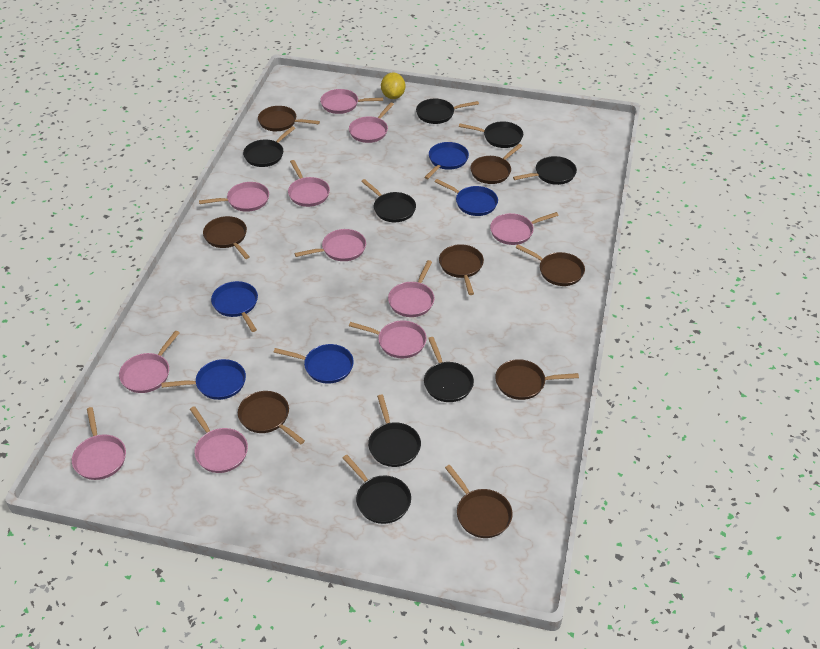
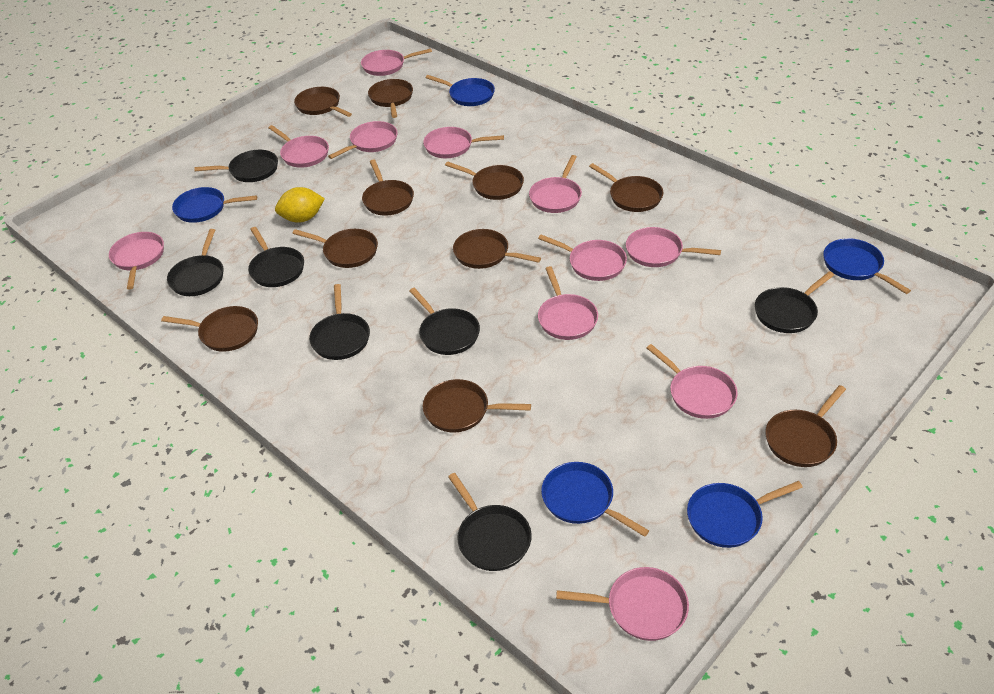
black pan: [243,126,295,167] [343,455,411,524] [361,179,416,222] [368,394,421,467] [416,99,479,124] [424,337,474,402] [459,121,523,148] [513,156,577,185] = 8 -> [167,229,223,296] [194,150,278,182] [248,227,304,287] [309,284,370,360] [409,288,480,355] [448,473,532,571] [755,271,834,333] = 7
brown pan: [203,216,250,259] [238,391,305,444] [258,106,320,131] [439,244,484,295] [445,465,513,538] [470,144,522,184] [495,359,579,400] [516,245,585,286] = 8 -> [161,306,258,352] [292,229,378,268] [294,87,352,117] [362,159,414,216] [368,79,413,118] [423,379,531,432] [445,162,524,200] [453,229,541,269] [589,163,664,212] [765,385,846,467] = 10

